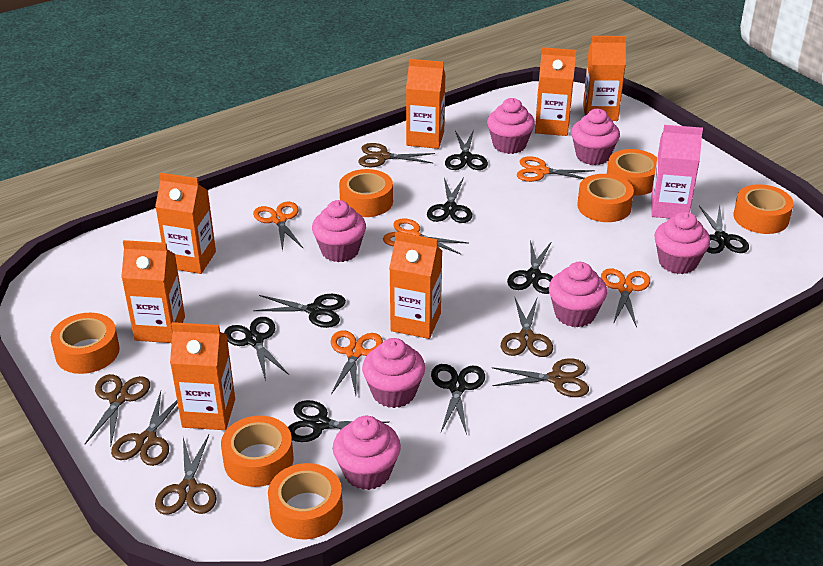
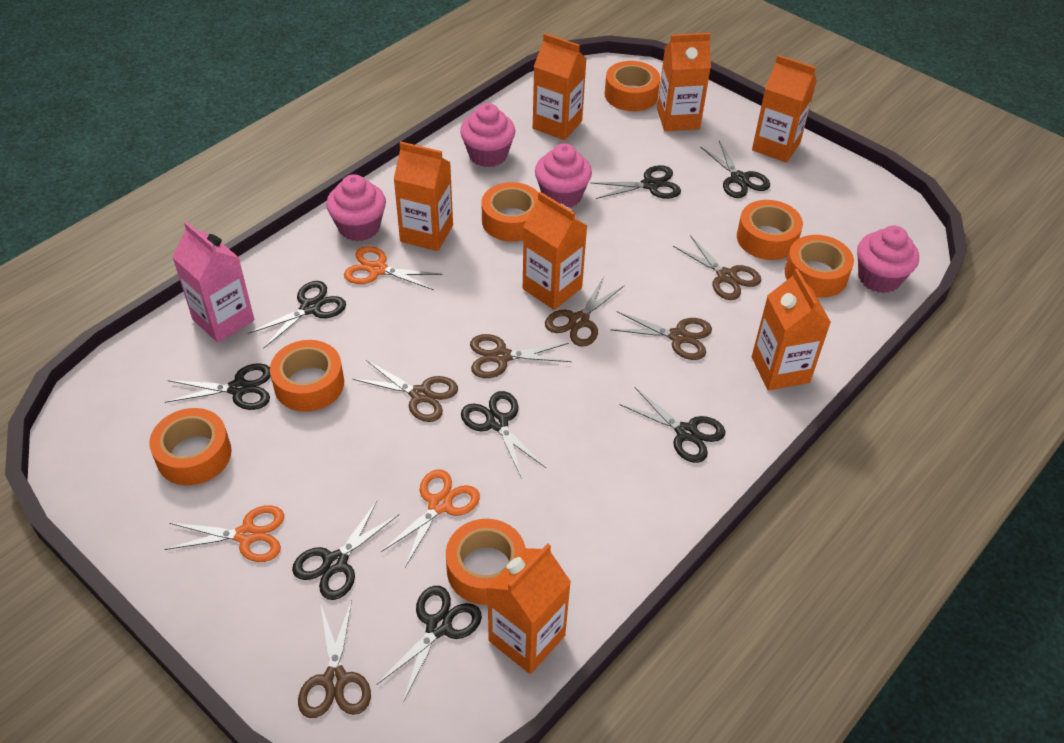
orange scissors: [253,201,304,252] [331,330,383,395] [383,218,468,254] [517,156,595,182] [601,268,650,328] = 5 -> [164,505,284,562] [344,246,442,290] [381,469,480,567] = 3
pink cupcake: [312,200,366,262] [333,416,401,490] [362,338,425,408] [487,98,535,154] [549,262,607,328] [571,109,620,165] [654,211,710,274] = 7 -> [326,174,386,241] [460,103,515,167] [535,143,592,208] [857,226,919,293] = 4

